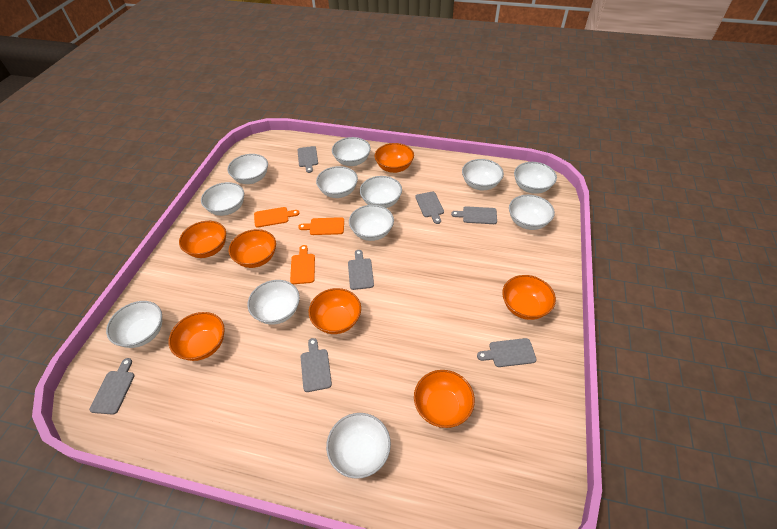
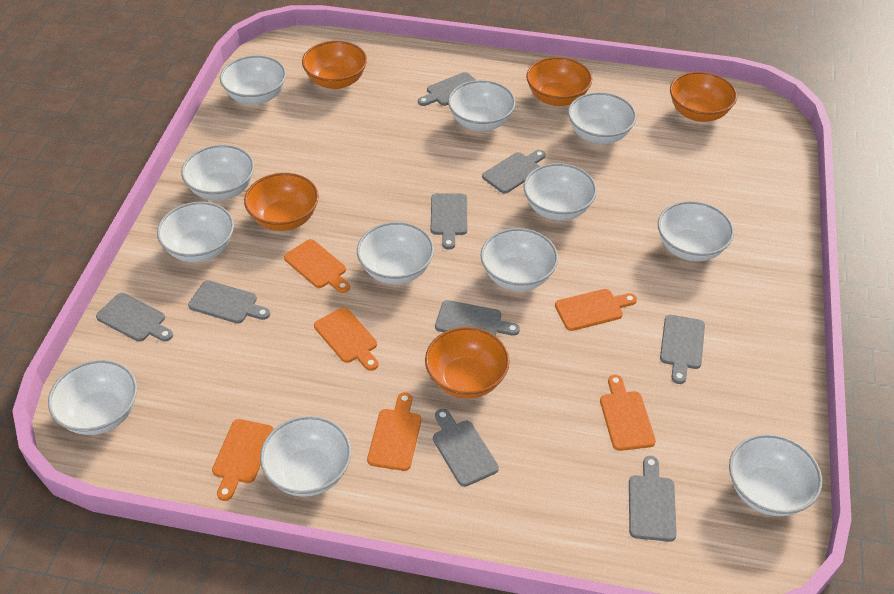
grey cutting board: [89,358,134,415] [297,146,318,173] [301,338,332,392] [348,250,374,290] [415,192,444,224] [451,206,497,224] [477,338,537,367] = 7 -> [96,293,173,342] [188,280,270,324] [418,72,476,106] [431,193,467,250] [433,409,499,487] [435,300,520,336] [482,150,546,194] [629,456,677,542] [660,315,705,384] = 9
orange bowl: [169,312,225,361] [179,221,226,258] [229,229,276,268] [309,288,361,334] [375,143,414,173] [414,370,475,428] [502,275,556,320] = 7 -> [244,173,319,231] [302,41,367,89] [425,327,510,399] [526,57,592,106] [670,72,737,122] = 5
orange cutting board: [254,207,299,228] [290,245,315,284] [298,217,344,235] = 3 -> [212,419,274,501] [284,239,350,293] [314,307,378,371] [367,392,421,471] [555,289,637,331] [600,375,656,451] = 6

